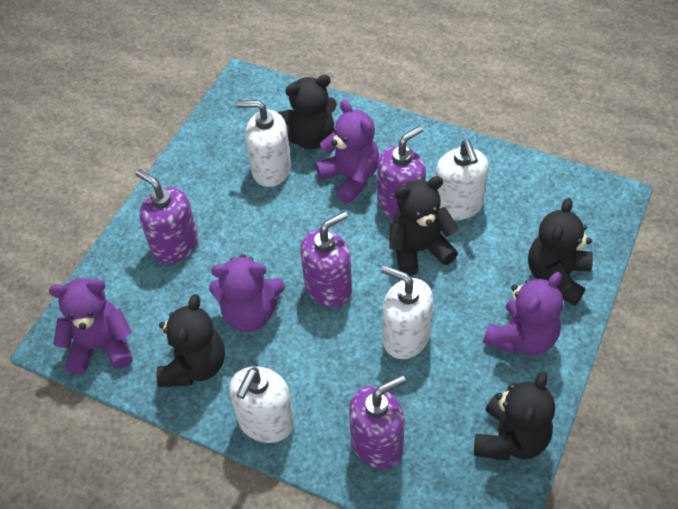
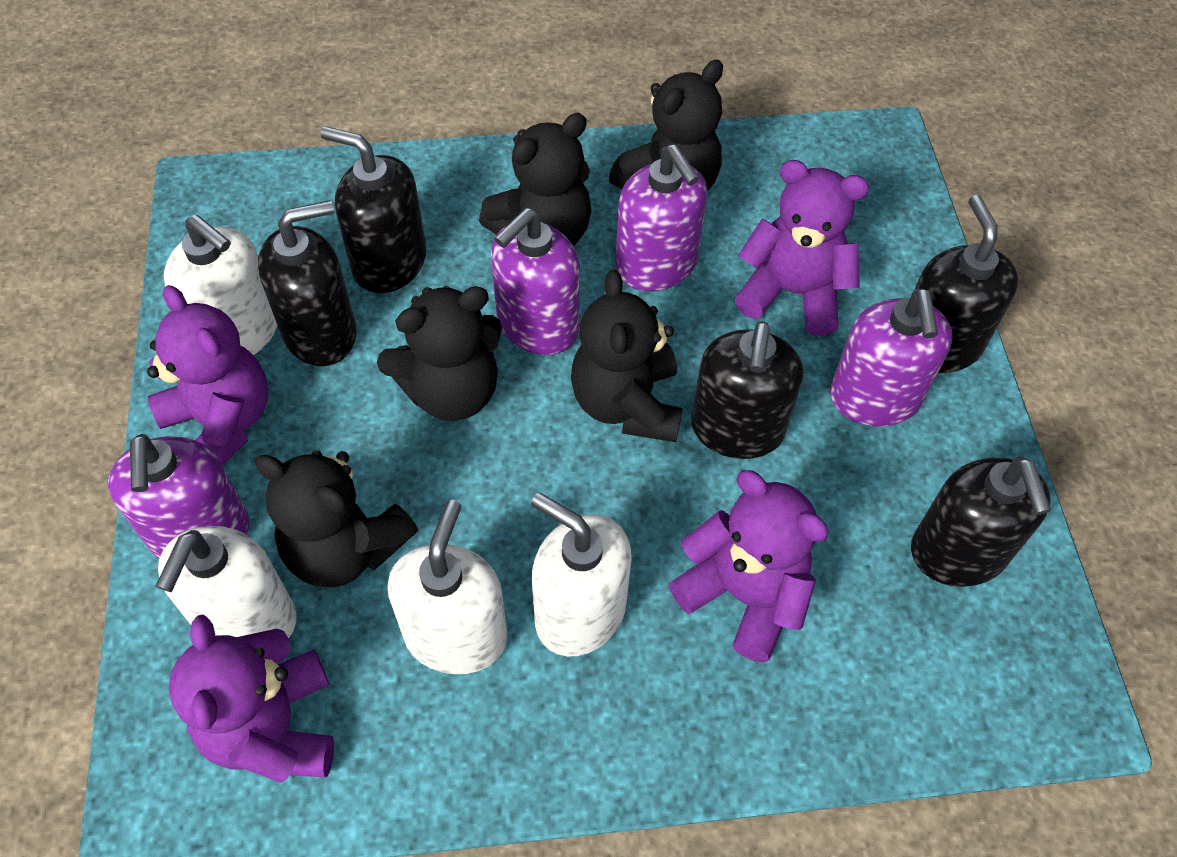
black soap dispenser: none = 0 -> [258,200,357,366] [321,126,426,293] [691,321,803,459] [911,457,1051,587] [915,195,1019,373] = 5

